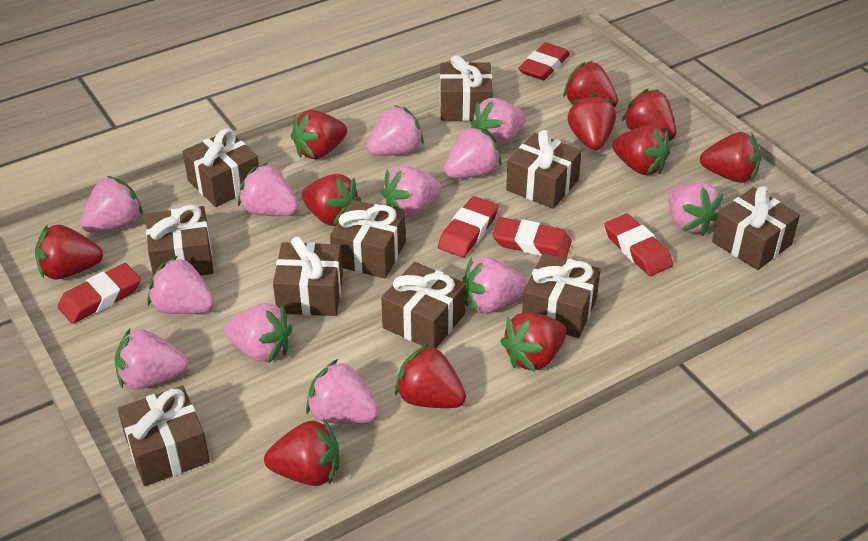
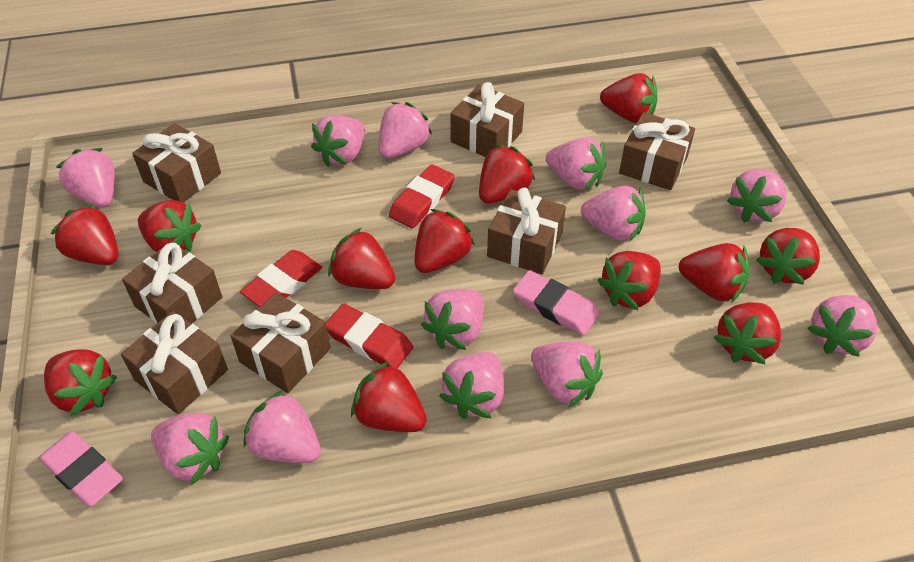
brown gift: [118,386,210,486] [146,205,214,276] [183,129,259,207] [273,236,343,316] [330,200,406,278] [381,262,466,349] [440,55,493,121] [506,130,582,209] [522,253,601,338] [712,186,800,270] = 10 -> [121,311,228,414] [122,241,222,324] [132,123,221,203] [231,292,331,393] [450,82,524,157] [487,187,566,274] [619,112,695,190] = 7
pink eraser: none = 0 -> [39,431,123,507] [513,270,599,335] = 2
red eraser: [58,263,141,324] [438,196,498,257] [492,217,572,259] [519,42,570,80] [604,214,673,276] = 5 -> [240,250,322,307] [326,304,413,368] [389,164,455,228] = 3
red strawberry: [35,224,103,280] [264,418,340,486] [291,110,347,159] [302,174,361,226] [395,343,466,408] [500,312,567,372] [563,61,618,107] [568,93,616,150] [612,125,670,175] [622,89,677,141] [700,132,761,183] = 11 -> [44,350,117,416] [51,204,118,265] [138,200,202,252] [328,228,395,289] [351,361,427,432] [415,209,475,273] [479,144,535,204] [597,251,661,310] [600,73,658,123] [679,243,749,303] [714,302,781,364] [756,228,820,285] = 12

